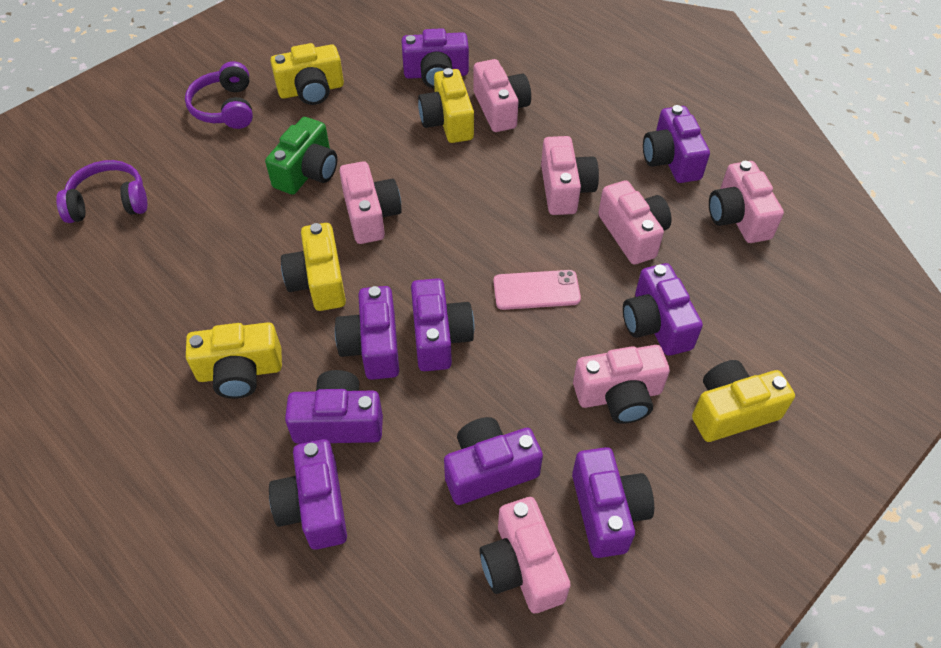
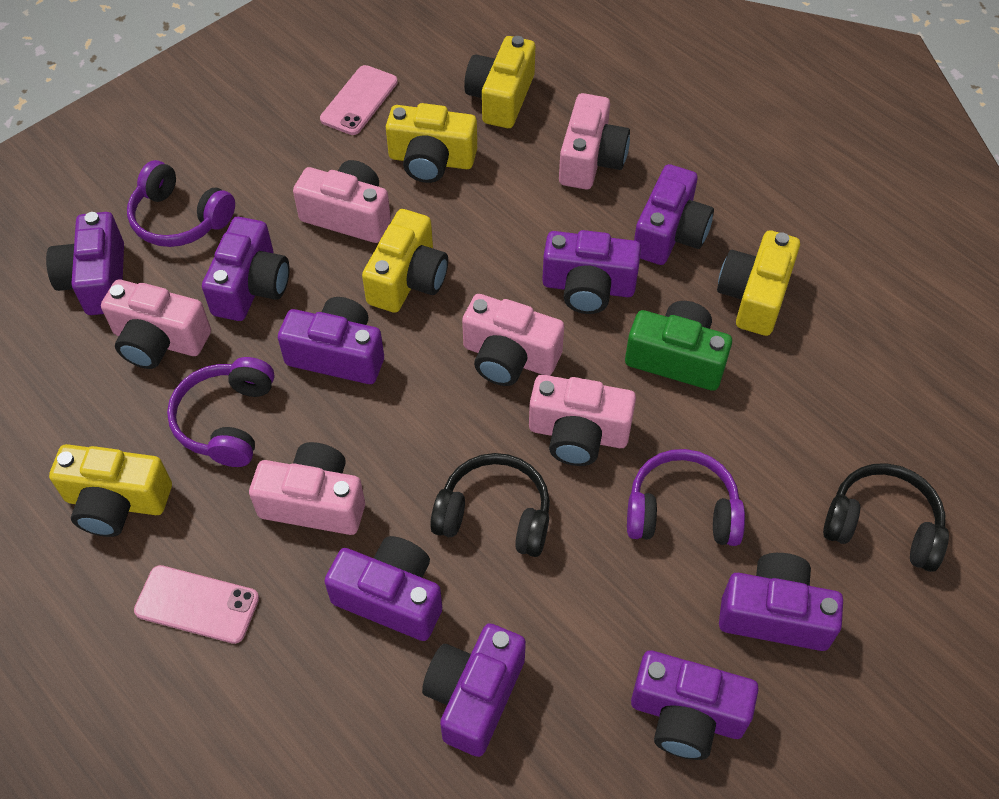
black headphones: none = 0 -> [430,453,550,557] [823,463,949,572] = 2
pink camera: [339,161,402,244] [474,59,531,132] [480,497,571,613] [541,136,599,215] [573,345,670,424] [598,180,672,265] [709,161,784,243] = 7 -> [101,280,211,369] [249,442,365,535] [293,160,391,243] [462,294,564,386] [529,375,636,466] [559,93,630,189] = 6
pink phone: [493,270,581,310] = 1 -> [134,565,259,644] [320,65,398,135] = 2
purple headphones: [56,160,147,223] [185,61,253,129] = 2 -> [127,160,235,247] [167,357,274,467] [627,449,745,546] = 3

